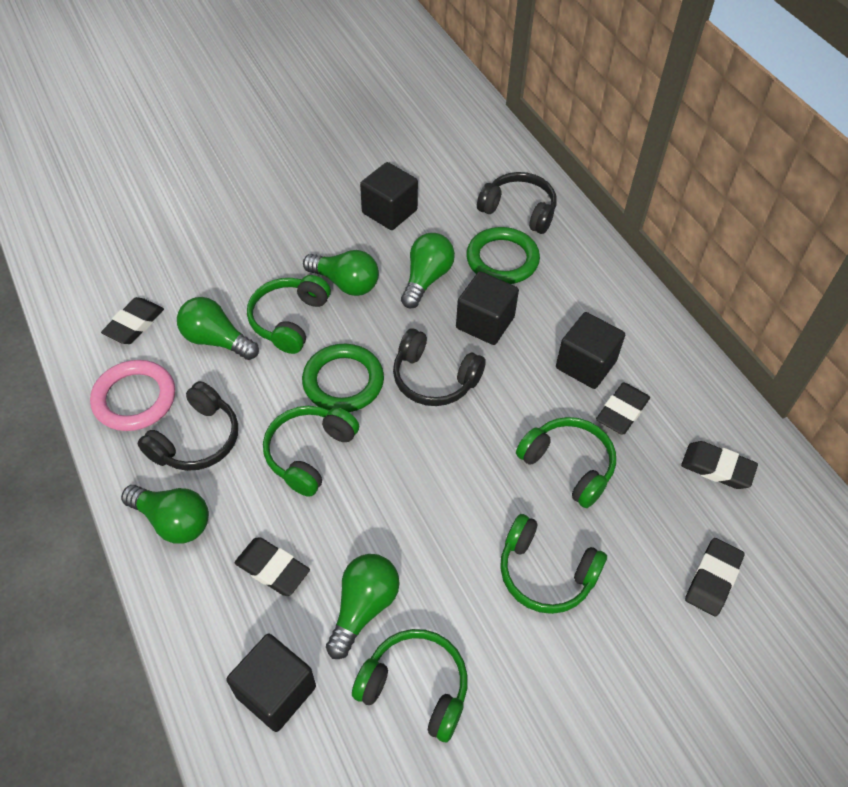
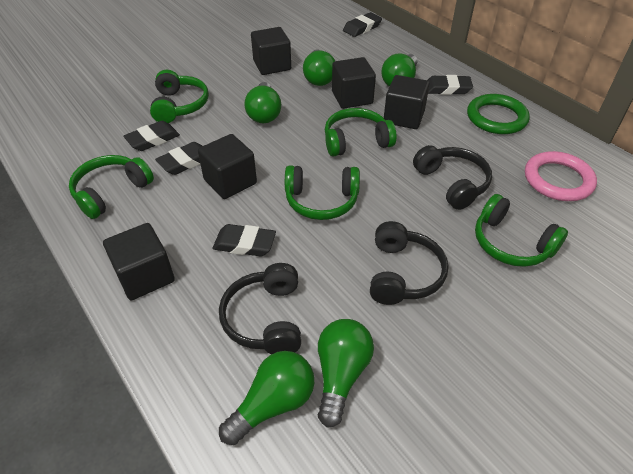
black cube: [226,634,316,732] [360,162,418,230] [456,271,519,345] [556,312,625,389] = 4 -> [103,223,175,300] [198,134,257,199] [251,27,291,75] [332,57,376,109] [384,75,430,129] = 5
green ring: [302,344,384,412] [466,227,540,284] = 2 -> [467,94,530,134] = 1

